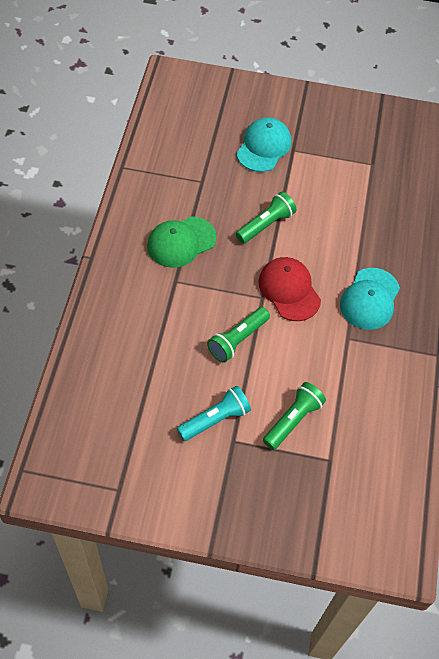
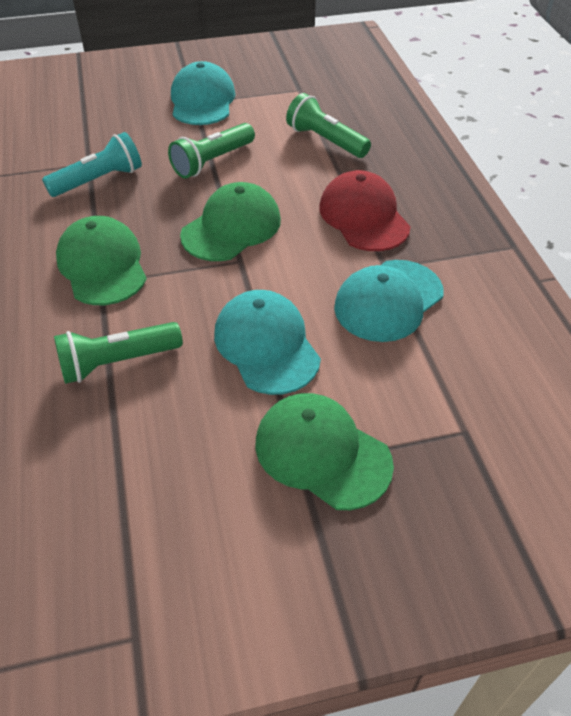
green cap: [147,216,216,268] = 1 -> [56,216,147,305] [180,182,281,261] [255,393,394,510] = 3
turquoise cap: [236,117,291,172] [340,268,400,330] = 2 -> [171,61,236,125] [214,290,321,395] [334,260,444,342] = 3

